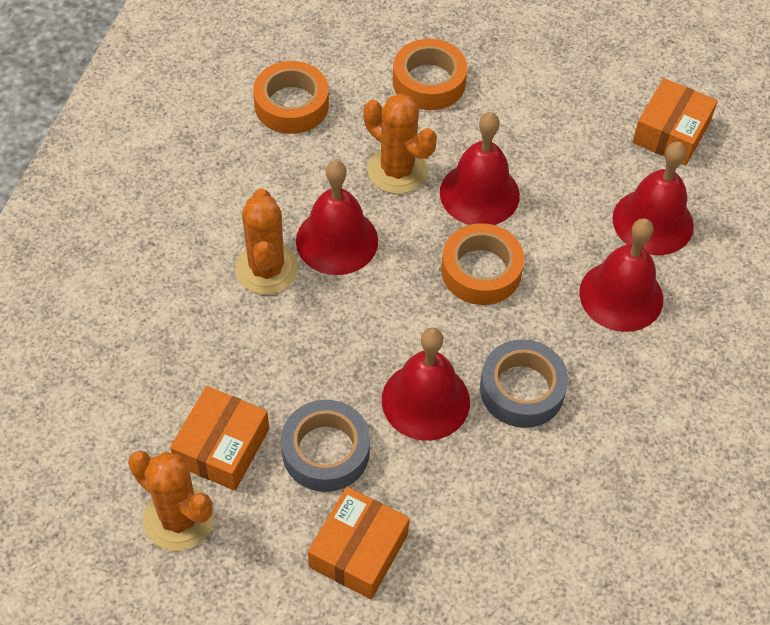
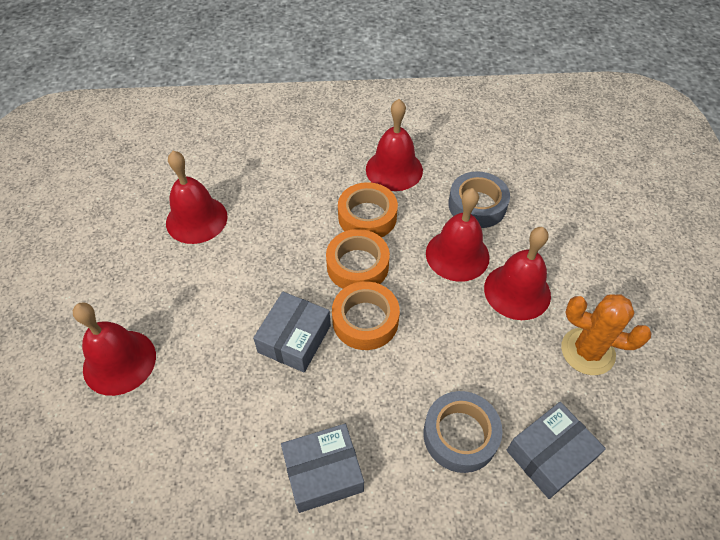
grey box: none = 0 -> [253,292,331,373] [281,424,364,513] [507,402,606,499] = 3
orange box: [170,386,269,491] [308,487,410,599] [632,78,718,165] = 3 -> none = 0
orange cactus: [128,451,215,551] [235,189,298,295] [364,94,437,194] = 3 -> [561,294,651,375] = 1

